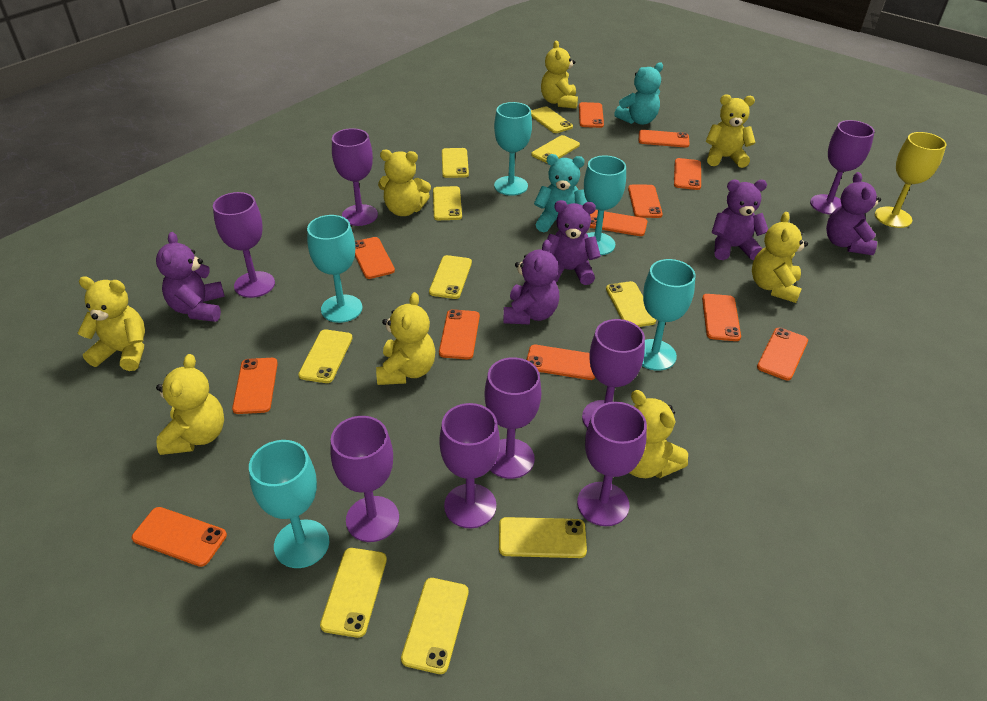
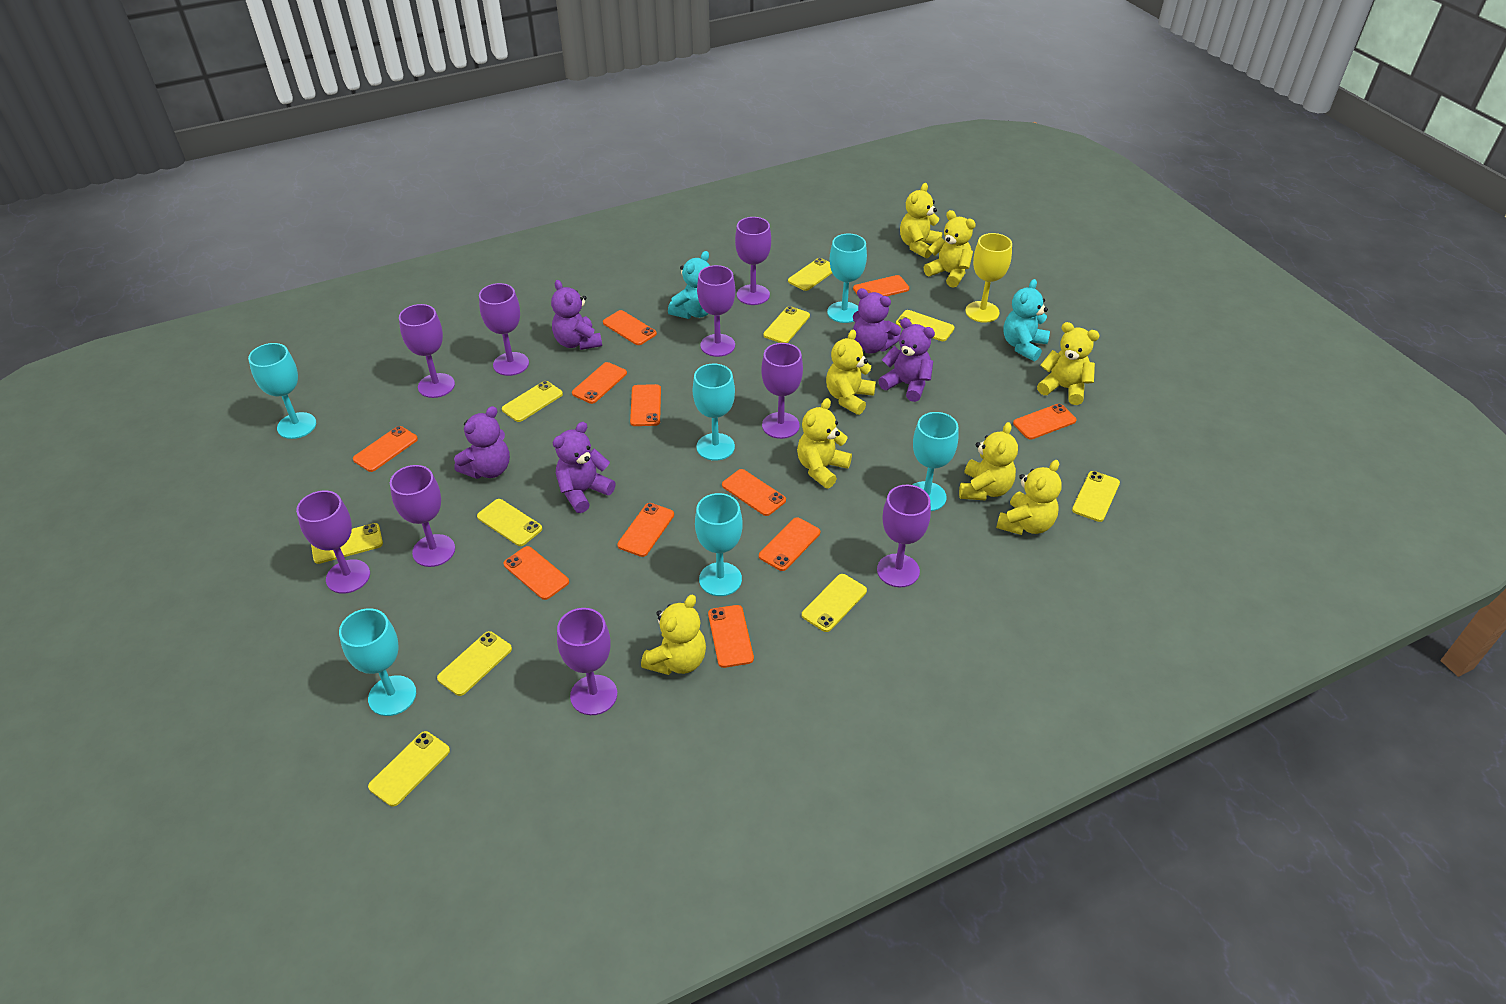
orange phone: [132,507,227,567] [232,358,278,414] [355,237,395,279] [439,309,480,359] [526,345,595,380] [579,102,604,128] [589,210,647,236] [628,185,663,218] [639,130,690,148] [674,158,701,190] [702,294,741,341] [757,328,808,381] = 12 -> [353,426,418,472] [504,546,569,600] [572,362,627,404] [603,310,657,345] [617,503,674,557] [630,384,661,426] [708,605,754,668] [722,469,786,516] [759,517,820,571] [853,275,910,296] [1013,404,1077,439] = 11
purple goblet: [213,192,275,298] [330,416,399,542] [332,128,378,226] [439,403,500,528] [485,357,541,479] [577,402,647,526] [582,319,645,428] [810,120,875,215] = 8 -> [296,490,370,594] [390,465,455,567] [399,304,455,398] [479,283,529,376] [557,608,617,715] [697,265,735,357] [735,217,771,305] [761,343,803,439] [877,485,931,587] = 9
turquoise goblet: [249,440,329,568] [307,215,362,323] [494,102,532,196] [584,155,626,255] [642,259,695,371] = 5 -> [248,343,316,439] [339,608,416,716] [693,364,735,461] [695,493,743,596] [827,234,867,323] [912,412,958,511] = 6

